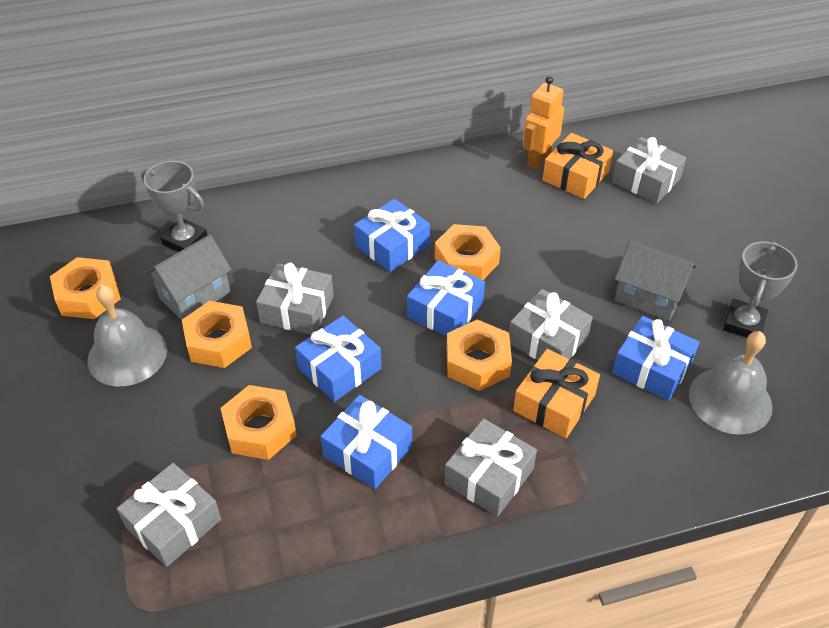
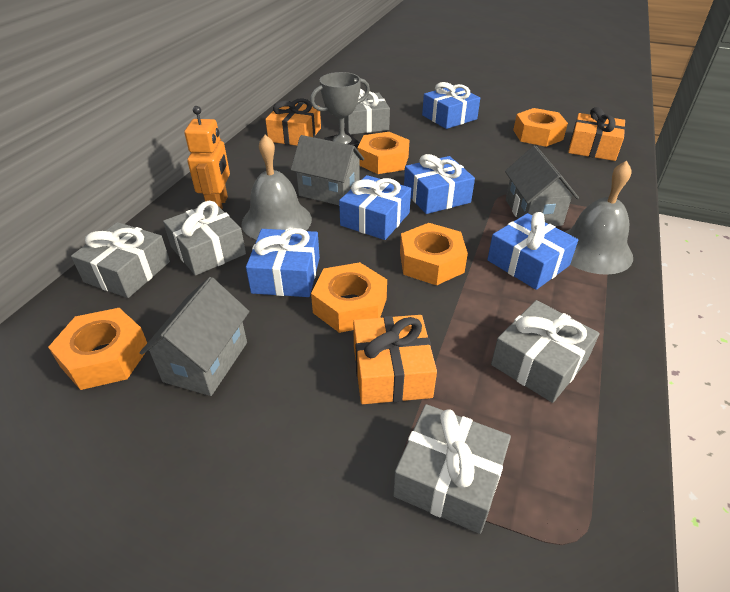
grey house: [145,235,232,320] [615,241,696,321] = 2 -> [140,277,250,396] [291,135,364,205] [505,145,579,226] = 3
grey trophy: [141,161,208,252] [723,241,798,338] = 2 -> [310,72,370,148] = 1
orange gift: [513,349,600,438] [543,133,613,199] = 2 -> [265,98,321,146] [353,315,437,404] [568,107,625,161] = 3

